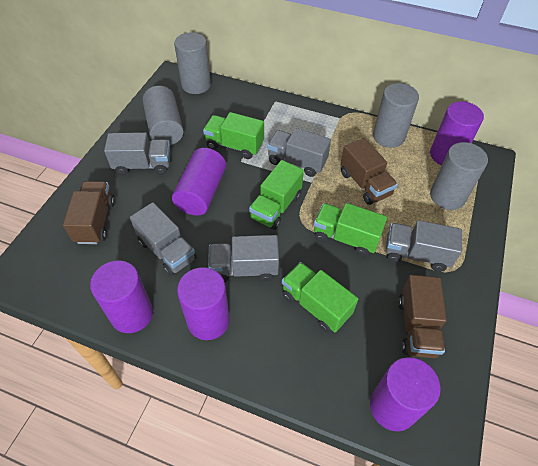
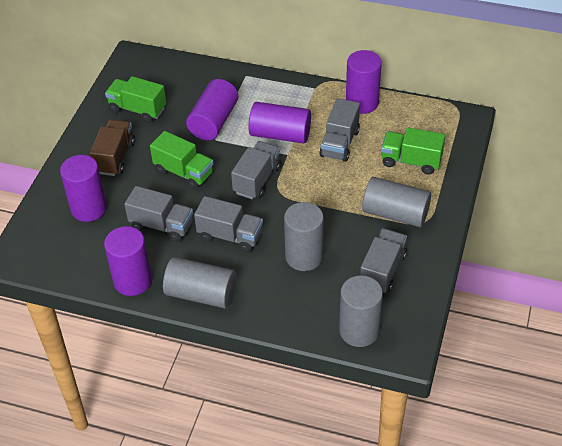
brown truck: [63,181,115,244] [341,138,398,205] [398,275,447,358] = 3 -> [90,120,135,176] = 1
green truck: [203,112,264,159] [249,160,304,230] [282,262,358,333] [314,203,387,257] = 4 -> [105,76,166,123] [150,131,213,190] [381,128,445,175] = 3

